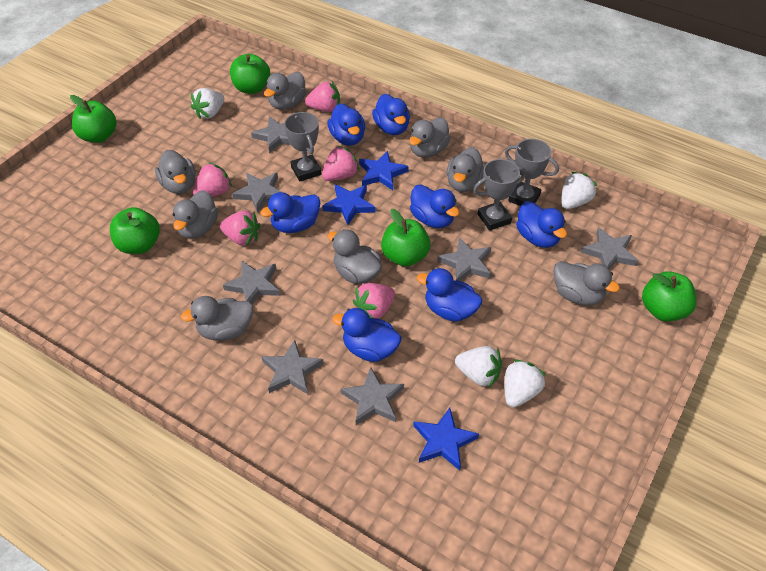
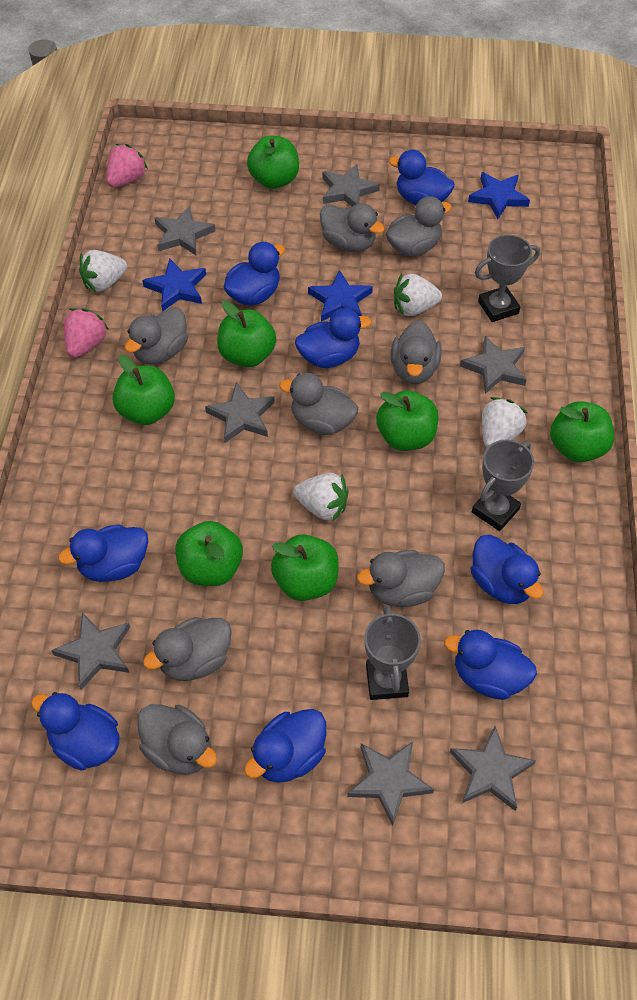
blue duck: [260,192,320,233] [328,103,365,146] [332,308,401,362] [372,94,410,135] [410,184,459,228] [417,268,482,321] [516,201,567,248] = 7 -> [31,692,119,771] [58,525,148,582] [223,242,285,306] [244,709,326,783] [295,308,371,368] [389,150,455,205] [444,630,537,700] [470,534,543,604] = 8
green apple: [70,95,117,143] [110,207,160,254] [230,53,270,94] [381,209,430,267] [642,271,697,322] = 5 -> [113,355,175,425] [175,521,243,586] [217,300,276,367] [247,136,299,189] [271,534,339,601] [376,390,438,451] [550,401,614,462] = 7
pink strawberry: [193,162,232,197] [220,211,261,246] [305,82,340,112] [322,146,359,181] [353,283,395,319] = 5 -> [64,308,109,358] [106,144,148,188] = 2

